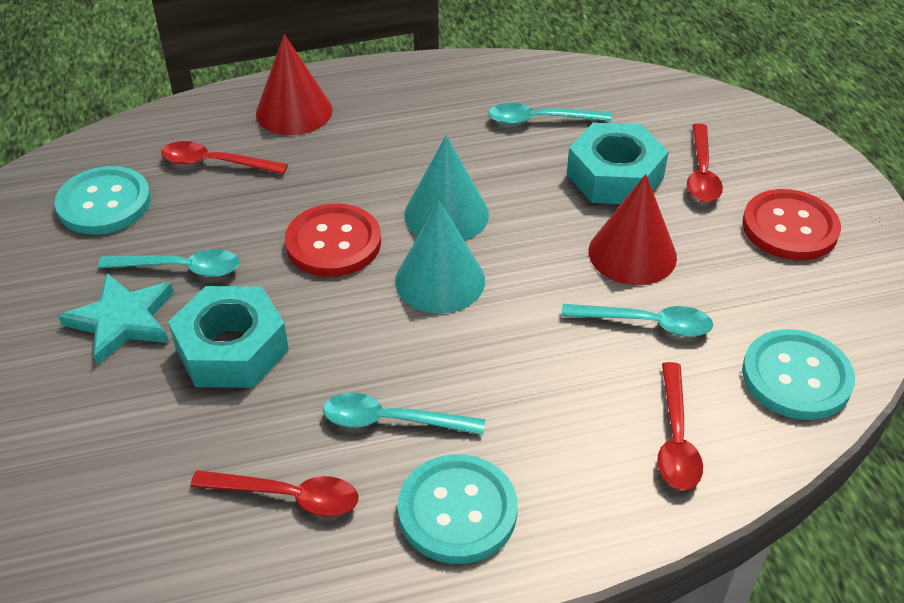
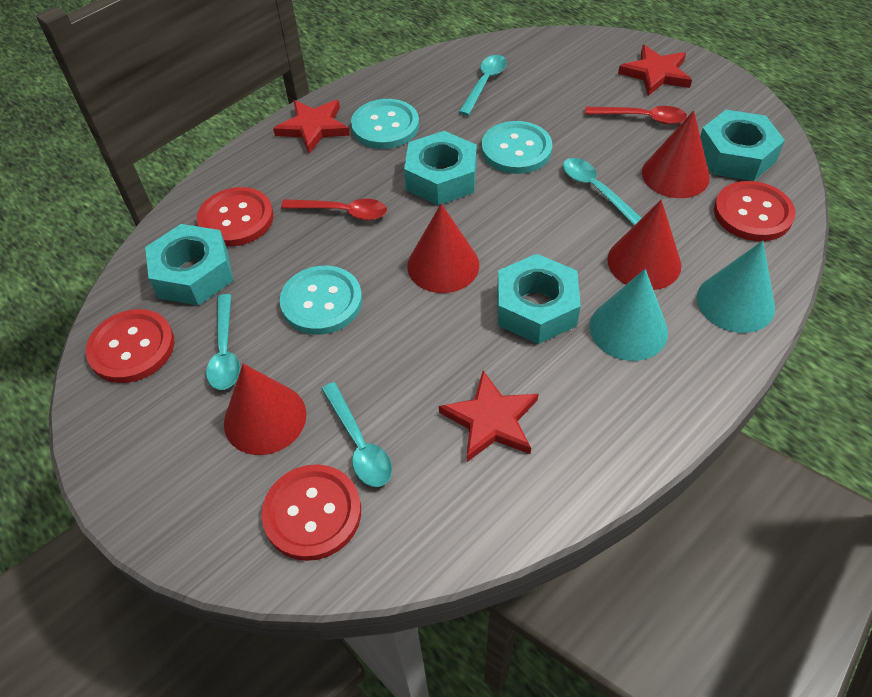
red button: [285,203,381,277] [742,189,841,260] = 2 -> [86,309,174,383] [197,187,274,246] [262,464,361,561] [714,181,795,241] = 4
red cone: [256,34,332,135] [589,174,677,285] = 2 -> [224,364,306,455] [407,204,479,293] [607,200,681,290] [642,111,710,198] = 4
red spoon: [161,141,288,174] [190,470,358,517] [657,362,703,490] [687,124,723,202] = 4 -> [281,199,387,220] [585,106,687,124] = 2
red star: none = 0 -> [273,100,350,153] [439,371,538,462] [618,45,692,96] = 3
turquoise nut: [168,286,289,388] [567,123,669,204] = 2 -> [145,224,233,306] [404,131,477,205] [497,254,581,344] [700,110,785,181] = 4
turquoise star: [58,273,174,365] = 1 -> none = 0

